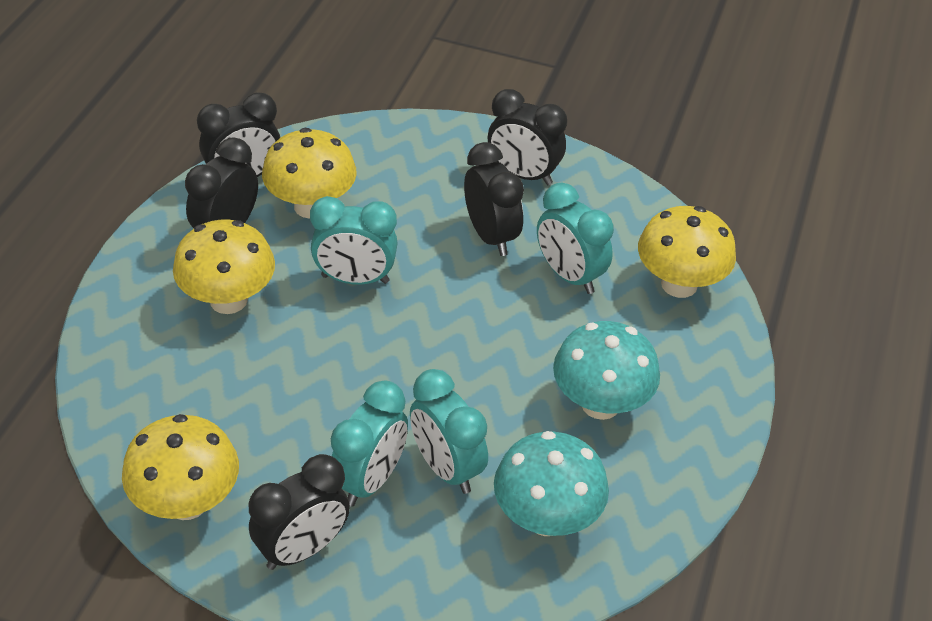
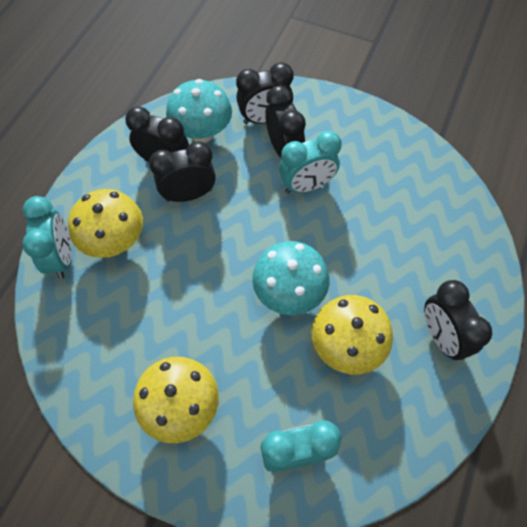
turquoise clock: [310,196,398,285] [331,381,408,507] [410,369,488,494] [537,183,614,294] = 4 -> [23,196,71,279] [260,420,342,472] [279,131,342,194] = 3
yellow mushroom: [122,414,239,520] [173,220,275,314] [262,128,357,219] [638,206,736,298] = 4 -> [68,189,143,258] [133,357,219,443] [312,295,393,375] = 3

